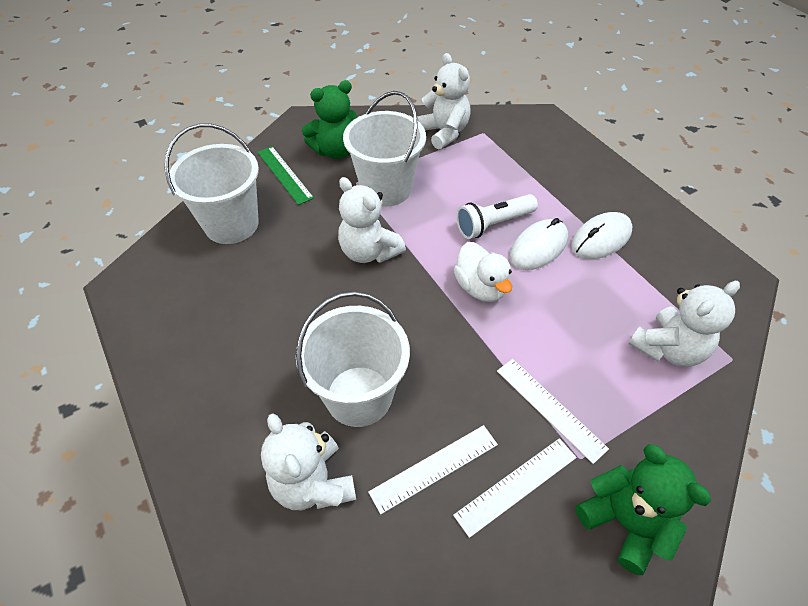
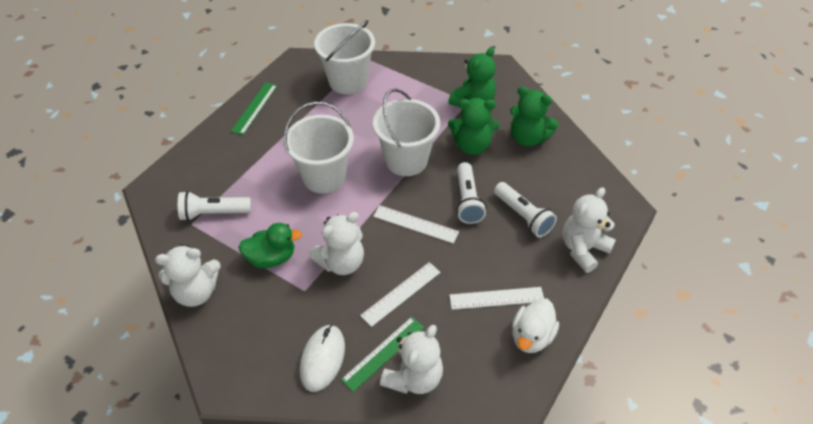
green duck: none = 0 -> [238,223,302,268] = 1
green ruler: [258,146,314,205] = 1 -> [231,82,277,135] [341,317,424,392] = 2
green teddy bear: [302,80,357,159] [576,444,711,575] = 2 -> [448,98,499,155] [449,47,496,107] [510,86,559,147] = 3
white flashlight: [456,194,538,239] = 1 -> [178,191,251,221] [456,162,486,224] [494,182,557,238] = 3
white mouse: [510,218,568,270] [571,212,633,259] = 2 -> [300,325,345,392] = 1

